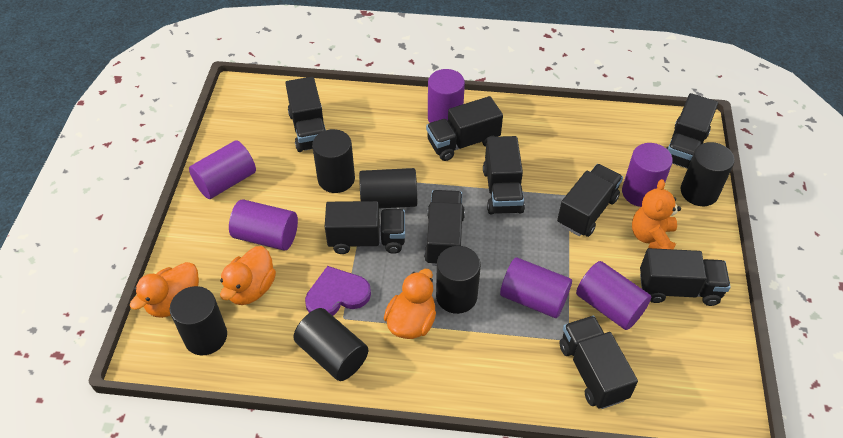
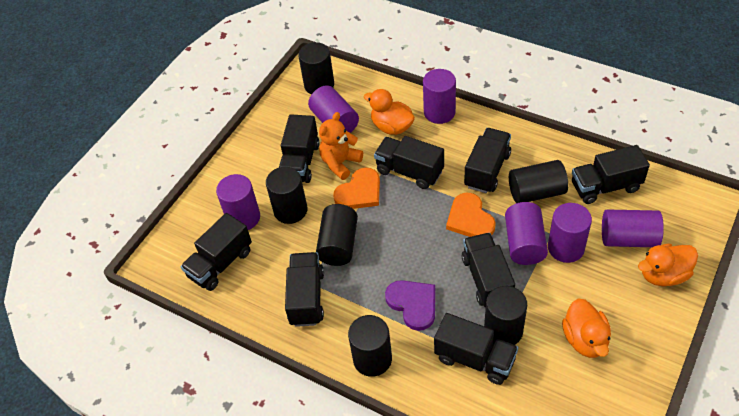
black truck: [285,77,326,152] [325,201,405,254] [424,190,465,266] [426,96,503,161] [483,136,525,215] [557,164,623,237] [560,316,638,409] [640,248,731,306] [666,93,718,169] = 9 -> [181,213,252,291] [279,114,320,183] [285,252,324,327] [374,136,444,189] [434,313,518,385] [462,233,515,307] [464,128,511,193] [572,145,650,204] = 8
orange heart: none = 0 -> [333,167,380,209] [446,193,496,237] = 2

